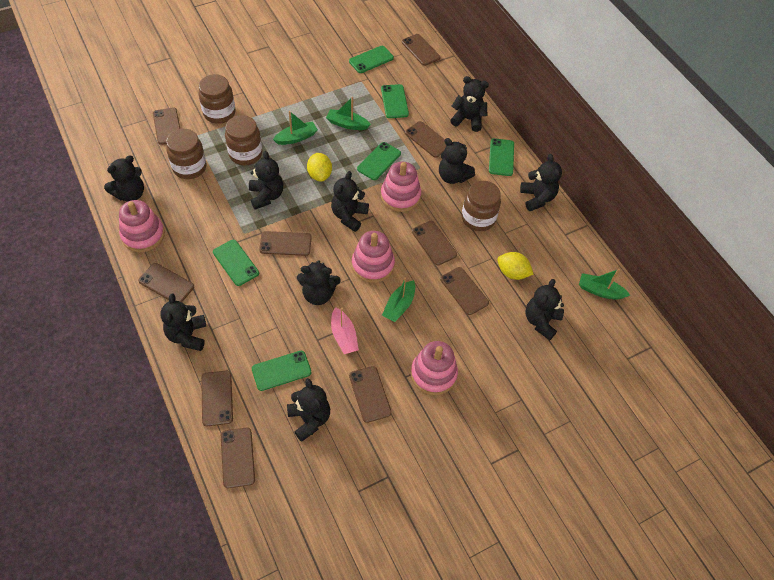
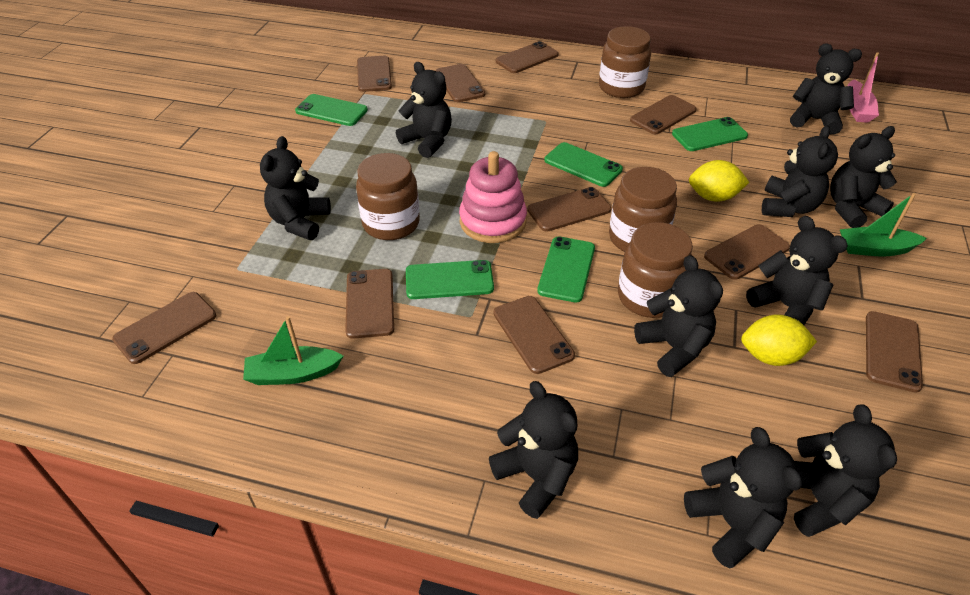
green boat: [273,111,318,145] [326,97,371,130] [382,277,415,322] [579,269,630,299] = 4 -> [243,316,343,385] [840,193,927,257] = 2
green phone: [213,240,259,286] [252,351,311,391] [349,46,394,73] [357,142,401,180] [381,84,409,118] [489,138,514,176] = 6 -> [295,94,368,126] [406,260,494,299] [537,237,595,303] [544,142,623,187] [672,117,748,151] = 5
pink stacking toy: [119,200,165,252] [352,231,395,283] [381,162,421,212] [411,341,458,395] = 4 -> [459,151,527,243] = 1

